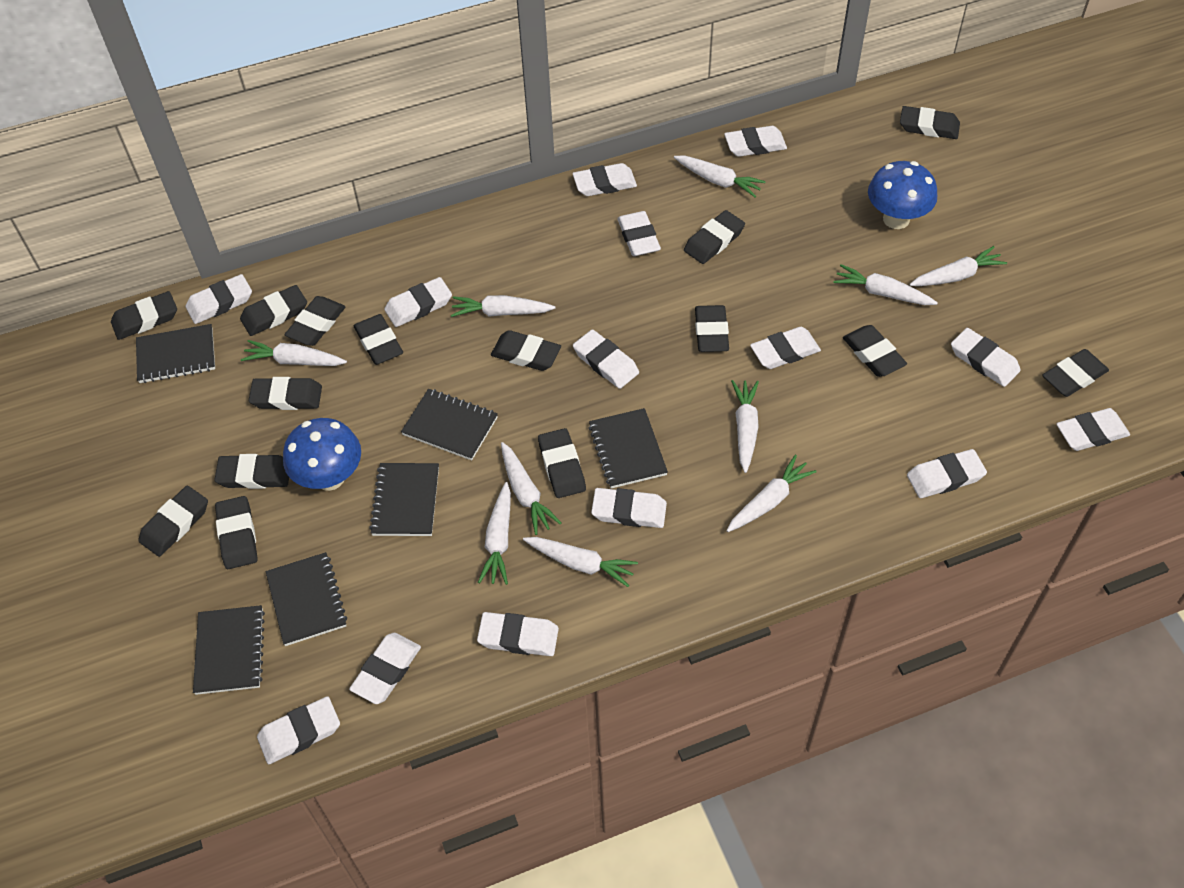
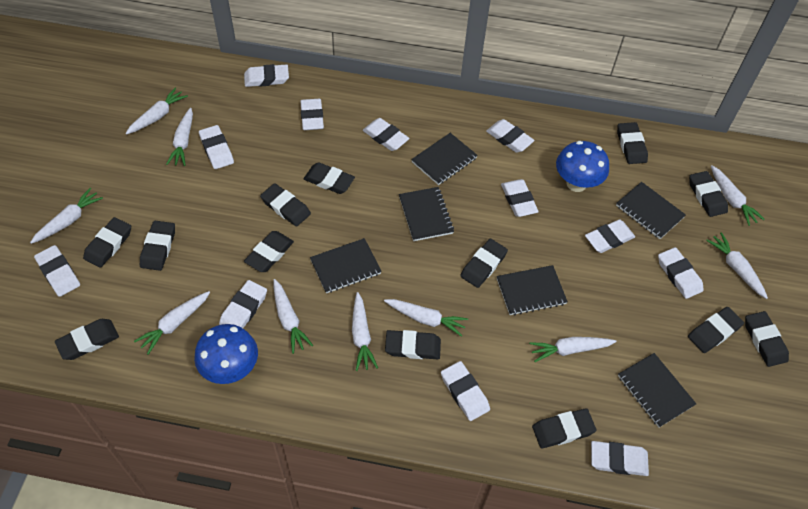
black eraser: [111,291,177,340] [138,486,208,557] [214,454,289,489] [215,496,258,569] [240,285,307,336] [249,377,322,410] [284,296,345,346] [354,314,403,365] [491,330,561,371] [538,428,586,498] [684,210,745,264] [695,305,729,352] [843,325,907,377] [900,106,960,139] [1042,349,1109,397] = 15 -> [55,319,119,360] [83,217,131,268] [140,221,175,271] [244,231,294,272] [260,183,311,227] [304,162,355,194] [385,330,441,359] [460,239,508,288] [532,408,597,449] [617,122,648,164] [688,307,744,353] [689,171,728,217] [745,311,789,367] = 13
white eraser: [185,274,252,324] [257,696,340,764] [349,633,421,704] [384,277,452,327] [477,612,559,656] [573,163,637,196] [573,329,639,389] [591,488,667,528] [617,211,661,256] [724,126,787,157] [750,327,821,369] [907,449,987,498] [951,328,1021,387] [1057,408,1130,451] = 14 -> [34,245,80,297] [199,125,234,169] [219,280,267,328] [244,64,289,87] [301,99,324,130] [363,118,409,151] [441,361,490,421] [486,119,534,153] [501,179,539,217] [585,219,635,253] [591,441,649,476] [658,247,704,299] = 12

